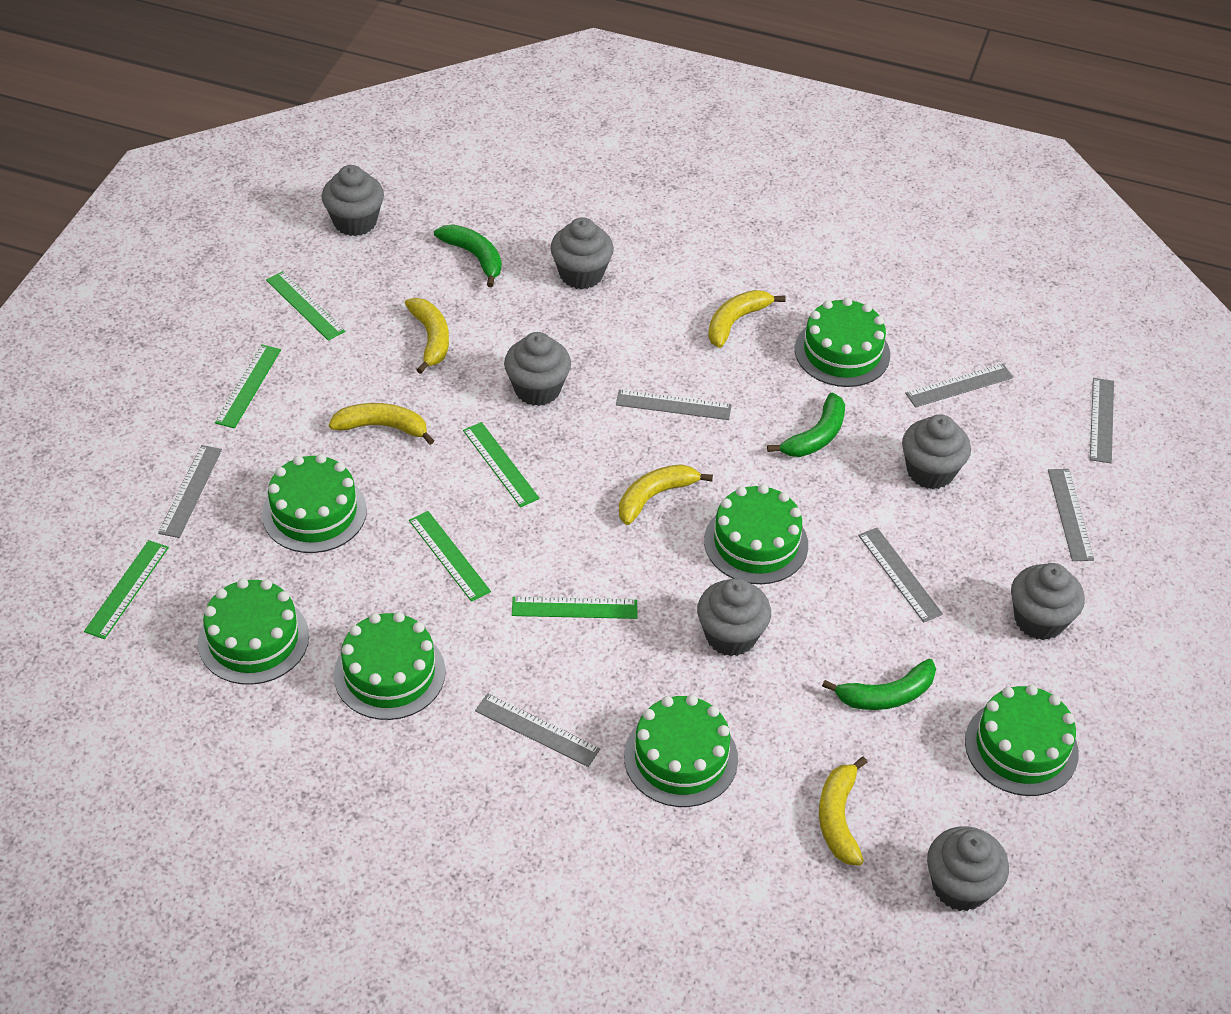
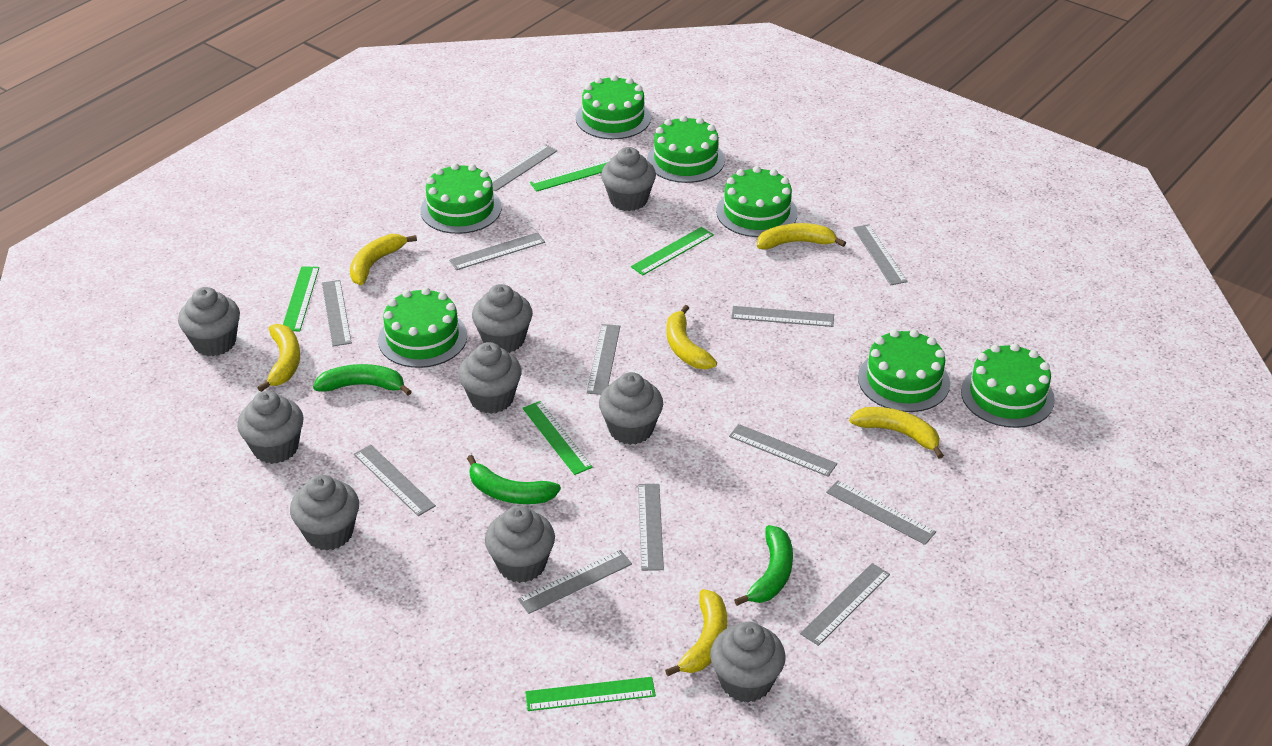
green ruler: [84,540,169,639] [215,345,281,428] [266,271,345,341] [409,511,491,602] [463,422,540,507] [512,597,637,619] = 6 -> [283,266,319,331] [523,401,593,475] [525,677,656,711] [530,158,612,192] [631,227,714,275] = 5
grey cupcake: [322,165,384,236] [504,332,571,406] [550,217,614,289] [697,578,771,656] [902,414,971,489] [927,826,1009,911] [1011,563,1085,640] = 7 -> [178,287,240,356] [237,391,304,464] [290,475,359,551] [458,342,522,414] [472,284,533,353] [485,506,555,583] [599,372,663,445] [601,147,656,211] [710,622,786,702] = 9
grey ruler: [158,445,222,538] [475,693,600,767] [616,389,732,420] [858,528,943,623] [905,364,1014,408] [1048,469,1094,561] [1090,378,1114,463] = 7 -> [322,280,352,347] [354,445,436,516] [449,232,545,270] [491,144,558,191] [518,550,632,614] [587,324,620,395] [638,484,664,571] [729,424,837,477] [731,306,834,327] [800,563,890,646] [826,480,936,545] [853,224,908,285] = 12
yellow banana: [329,403,435,445] [405,298,449,374] [619,464,713,525] [708,290,786,348] [819,756,868,866] = 5 -> [258,324,300,392] [350,234,417,285] [665,589,727,676] [667,305,717,369] [757,223,846,249] [849,407,944,459] = 6

